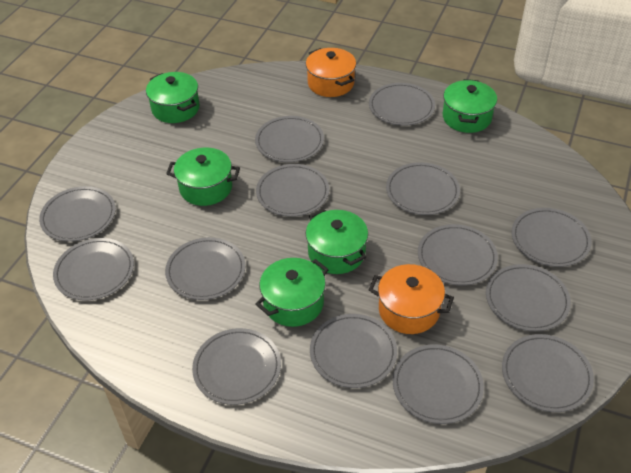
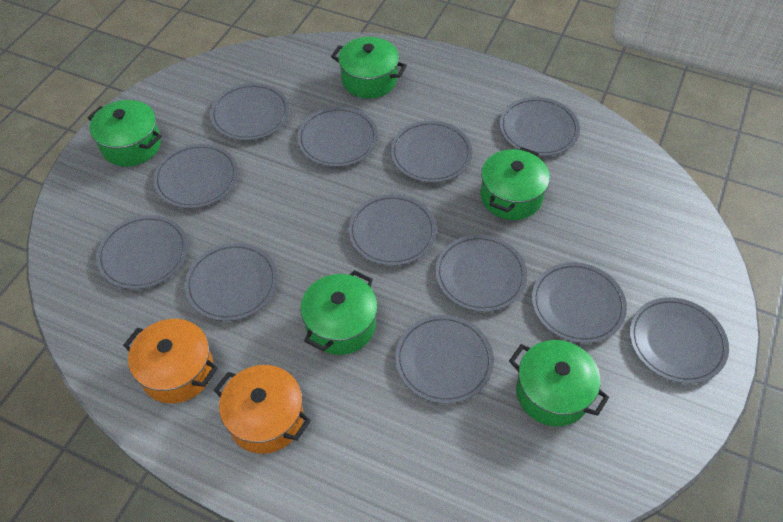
grey plate: [39,186,116,242] [53,238,134,300] [165,237,245,300] [192,328,281,405] [255,116,324,162] [256,164,329,217] [310,314,397,388] [369,83,435,126] [386,162,460,215] [393,345,484,424] [418,224,498,286] [486,264,571,331] [502,334,594,412] [511,208,592,267] = 14 -> [96,215,188,290] [153,144,238,208] [185,243,278,321] [210,83,289,140] [297,107,378,167] [348,194,437,266] [391,121,473,183] [395,315,494,404] [435,235,527,312] [499,97,580,156] [532,262,627,343] [630,297,729,384] = 12

